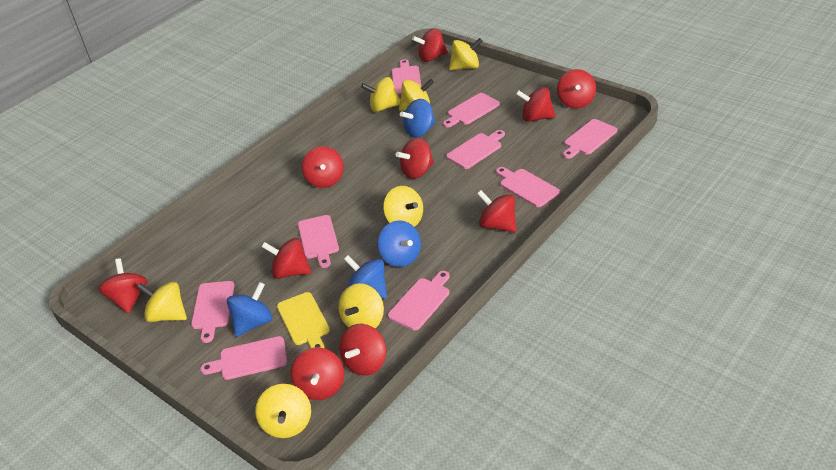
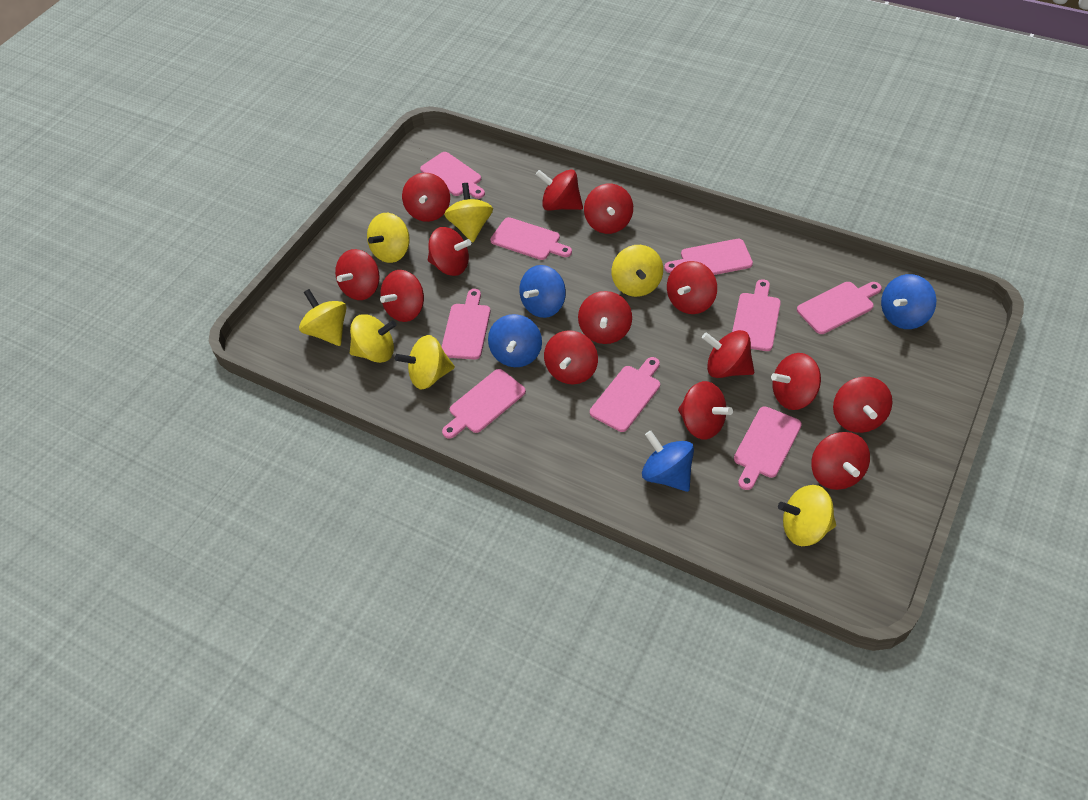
red spinning top: [98,258,147,314] [262,238,311,279] [291,348,344,400] [302,146,344,188] [339,324,386,376] [396,138,434,179] [412,28,448,62] [477,190,517,232] [516,87,556,122] [557,69,596,108] = 10 -> [335,249,380,300] [380,270,424,322] [402,173,450,222] [428,227,471,276] [535,169,583,211] [544,330,598,385] [578,291,632,344] [584,184,633,234] [667,261,717,314] [678,381,733,440] [702,330,754,378] [771,353,821,410] [811,432,870,490] [833,377,893,433] = 14
yellow cutting board: [277,292,330,348] = 1 -> none = 0

